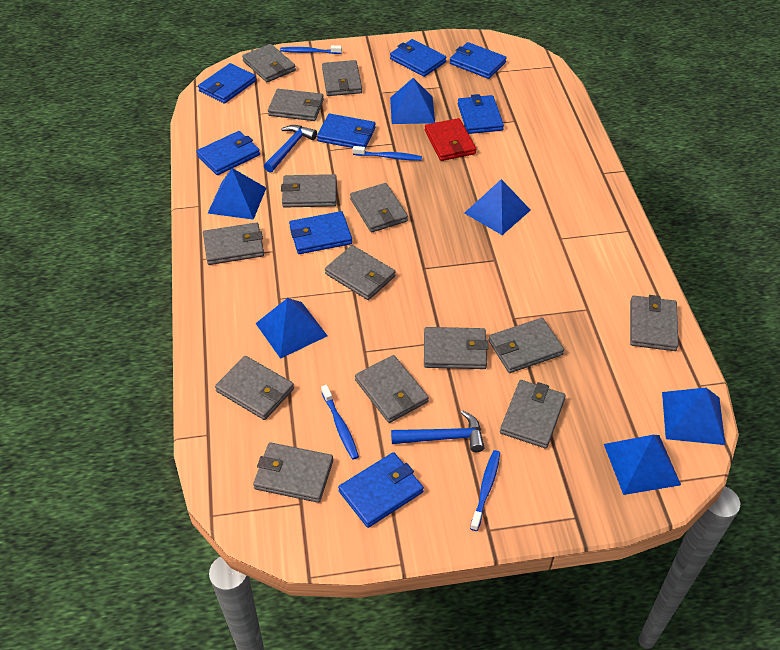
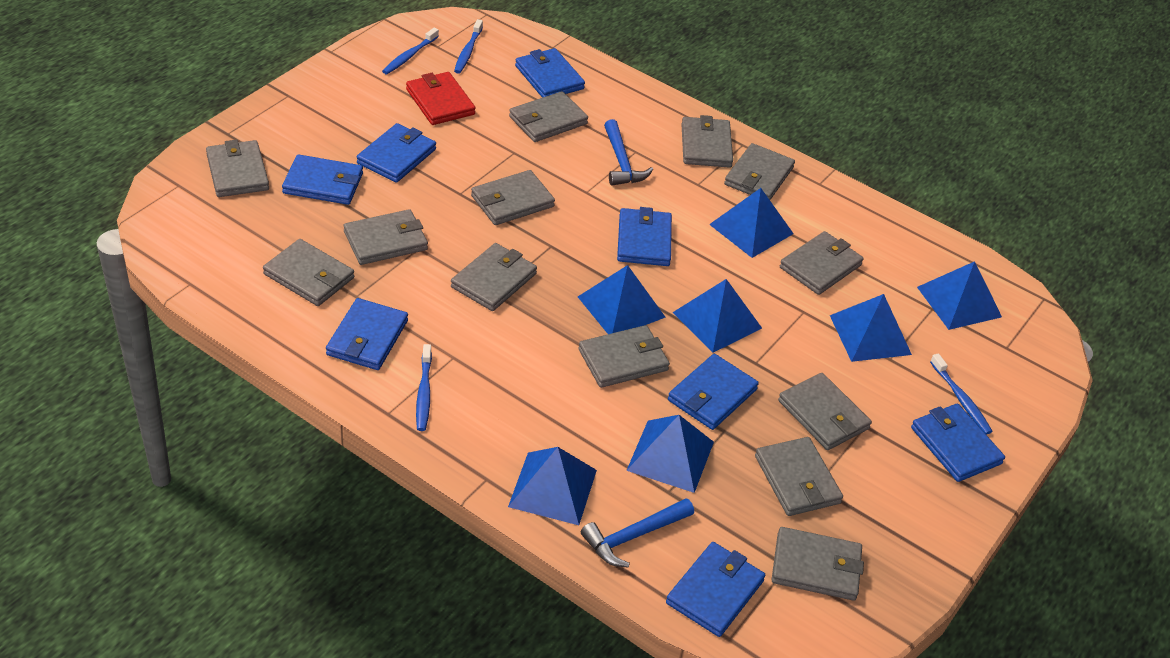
blue pyramid: [208,168,266,220] [255,298,328,359] [390,78,435,124] [465,179,531,235] [604,435,681,495] [662,388,725,445] = 6 -> [508,447,597,525] [578,265,666,334] [626,415,714,493] [672,279,762,353] [709,188,794,258] [830,294,912,362] [917,261,1002,330] = 7
grey wallet: [203,222,264,265] [215,356,294,420] [242,44,296,82] [253,442,333,503] [268,89,324,121] [281,174,337,208] [322,60,362,96] [325,245,395,300] [350,183,408,233] [355,355,429,423] [424,327,488,369] [489,318,564,373] [500,380,566,449] [630,295,679,351] = 14 -> [206,140,269,197] [263,239,354,306] [344,209,428,265] [451,243,537,311] [471,170,555,225] [509,91,588,142] [578,325,670,388] [682,115,733,168] [724,143,795,200] [755,437,843,516] [772,527,864,601] [778,373,872,450] [780,231,864,295] = 13

